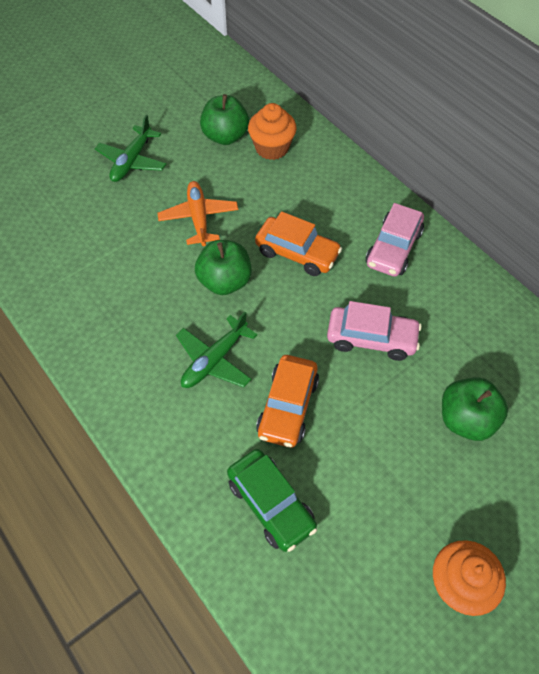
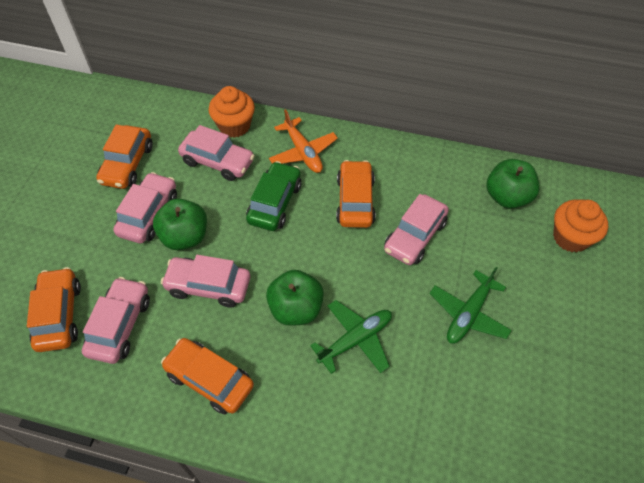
orange car: [255,211,342,276] [256,355,319,448] = 2 -> [27,267,81,352] [96,125,153,189] [161,338,254,414] [336,160,376,228] = 4
pink car: [327,301,422,361] [366,203,424,277] = 2 -> [82,277,150,364] [113,172,177,243] [161,255,250,308] [178,125,255,181] [384,194,449,265] = 5

